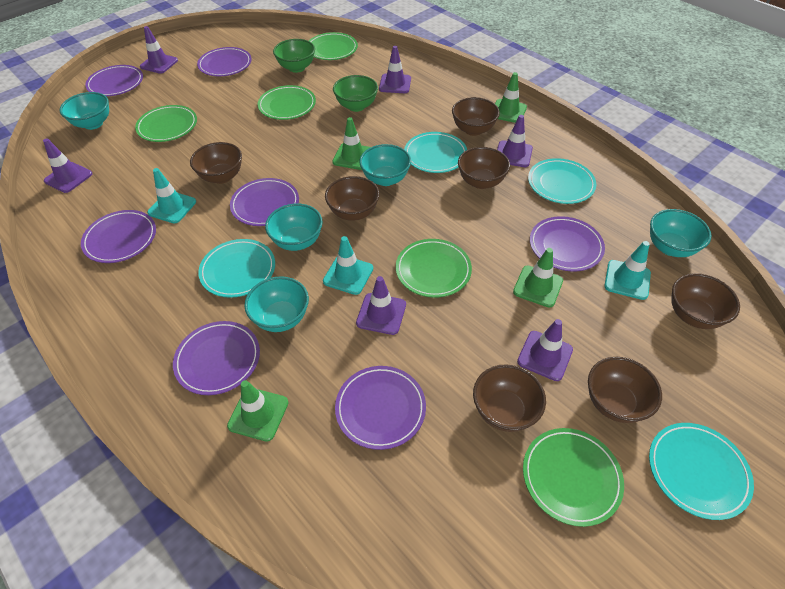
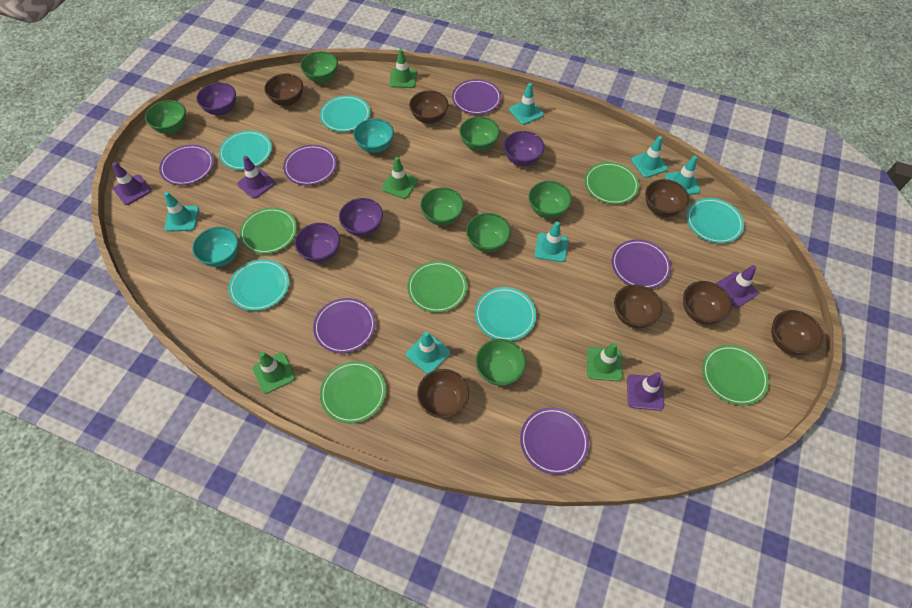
green bowl: [273,39,315,73] [333,75,378,112] = 2 -> [145,100,186,134] [300,51,338,83] [420,187,464,226] [459,116,500,151] [466,213,511,252] [476,339,526,386] [529,181,572,219] = 7
purple bowl: none = 0 -> [196,82,236,115] [295,223,340,263] [339,198,383,237] [503,131,544,166] = 4
purple plate: [81,210,156,263] [85,65,143,96] [173,321,260,395] [197,47,252,76] [230,178,299,226] [335,366,426,450] [530,216,605,271] = 7 -> [159,145,214,185] [283,145,337,185] [313,298,376,353] [452,79,501,114] [520,407,589,475] [612,240,671,289] = 6
purple traffic cone: [43,138,92,193] [140,26,178,74] [356,276,406,335] [379,46,411,93] [497,115,533,167] [517,319,573,381] = 6 -> [112,162,152,205] [237,156,276,199] [627,372,664,411] [716,265,758,308] = 4
turquoise bowl: [60,92,109,130] [244,276,309,332] [265,204,323,251] [360,144,411,186] [650,209,712,257] = 5 -> [192,227,239,267] [353,118,394,153] = 2
turquoise plate: [198,239,275,298] [404,132,467,173] [528,158,596,204] [649,423,754,520] = 4 -> [219,131,272,170] [228,259,289,311] [320,95,370,132] [475,287,536,341] [686,198,744,243] = 5
turquoise traffic cone: [147,168,196,224] [323,236,373,295] [604,241,651,300] = 3 -> [164,192,199,232] [406,331,450,374] [509,83,544,125] [535,222,568,262] [631,136,668,178] [665,156,700,195] = 6

